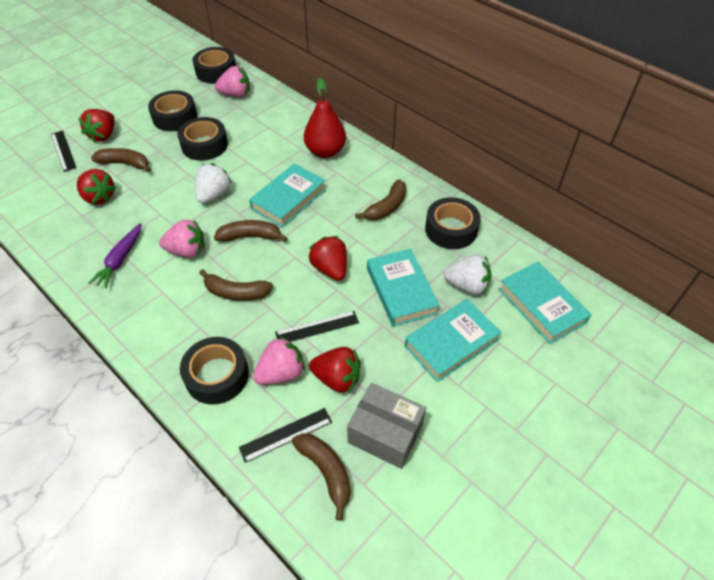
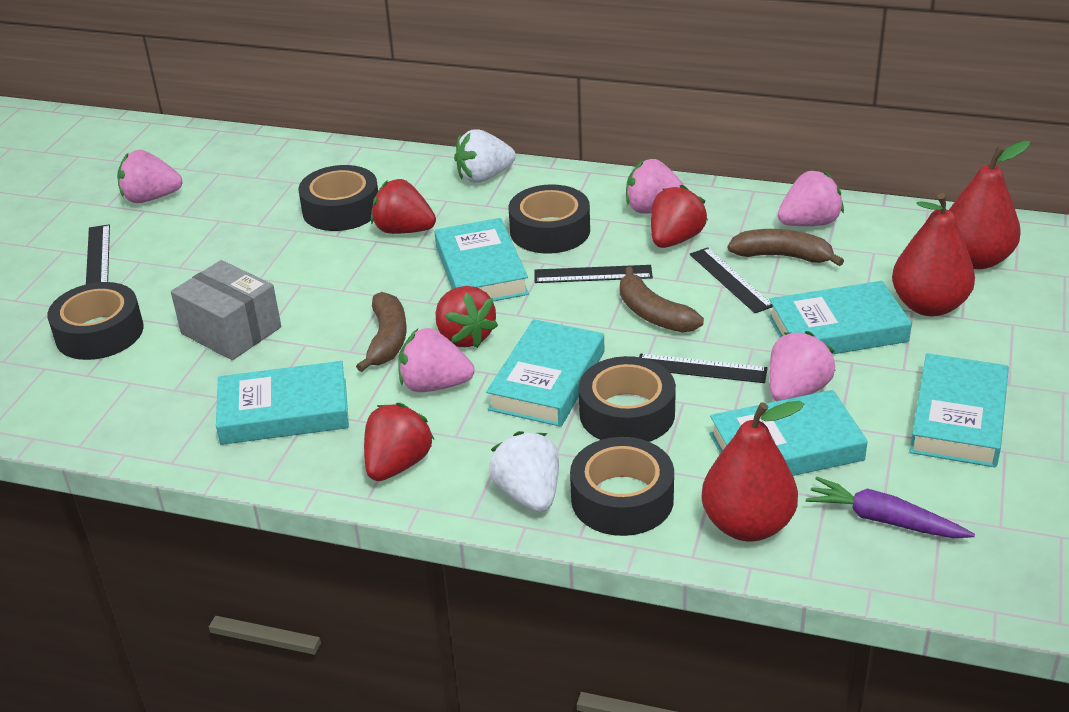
black ruler: [51,131,77,172] [239,408,332,463] [275,311,359,342] = 3 -> [86,224,110,284] [534,265,653,283] [639,354,768,383] [690,247,773,313] = 4
brown banana: [91,148,151,173] [199,269,273,301] [214,220,288,242] [292,433,351,521] [355,180,406,220] = 5 -> [356,292,407,372] [620,267,704,333] [728,229,844,266] = 3
pink strawberry: [159,220,205,258] [215,66,250,97] [253,336,305,384] = 3 -> [117,150,183,203] [398,328,474,392] [626,159,685,214] [769,331,835,401] [778,171,844,226] = 5
red pear: [304,78,346,158] = 1 -> [701,401,804,541] [892,193,975,316] [949,141,1030,269] = 3
turquoise book: [249,163,326,228] [367,249,440,327] [405,299,502,382] [499,262,592,344] = 4 -> [216,361,349,445] [435,218,529,301] [486,319,604,427] [710,390,868,476] [768,281,912,354] [909,353,1009,467] = 6

